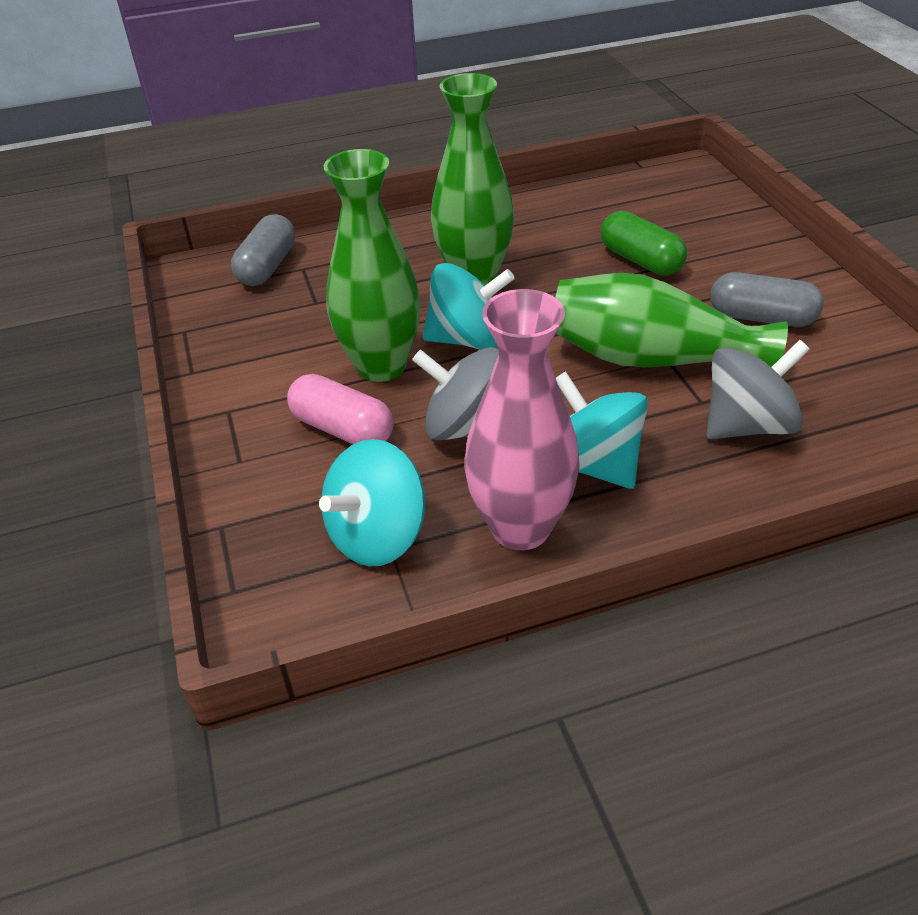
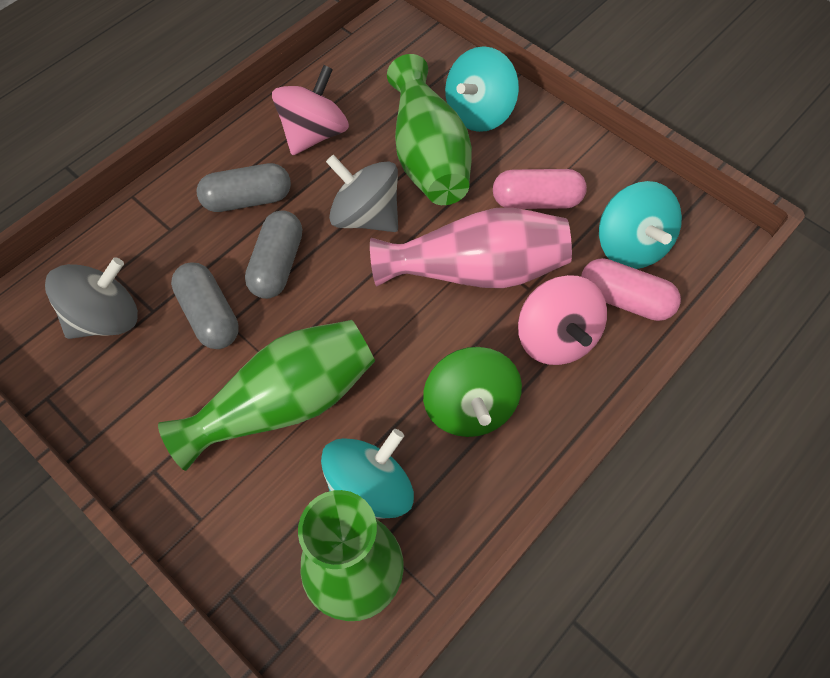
green capsule: [601,211,687,275] = 1 -> none = 0
green spinning top: none = 0 -> [423,347,522,437] = 1
grey capsule: [231,214,295,286] [710,272,824,327] = 2 -> [171,262,239,349] [196,163,291,212] [245,210,302,299] = 3
pink capsule: [287,374,394,444] = 1 -> [493,169,587,209] [581,258,681,321] = 2
pink spinning top: none = 0 -> [272,65,349,155] [518,275,607,365] = 2

